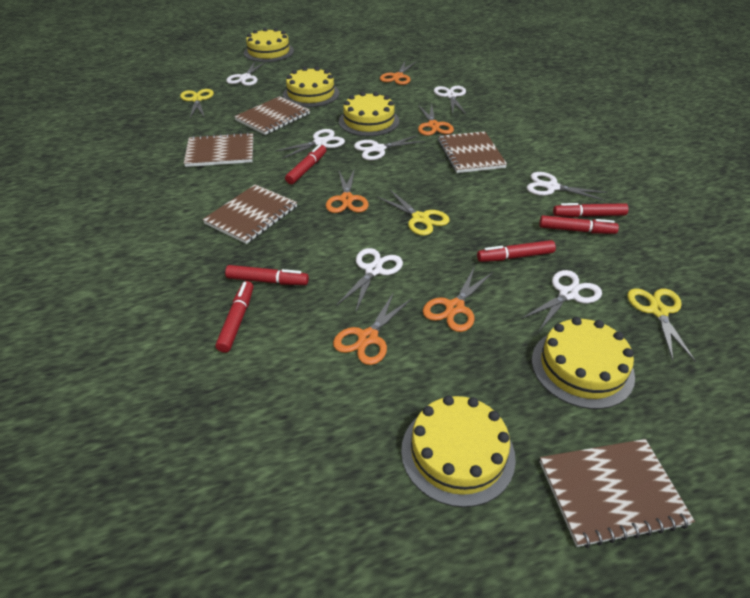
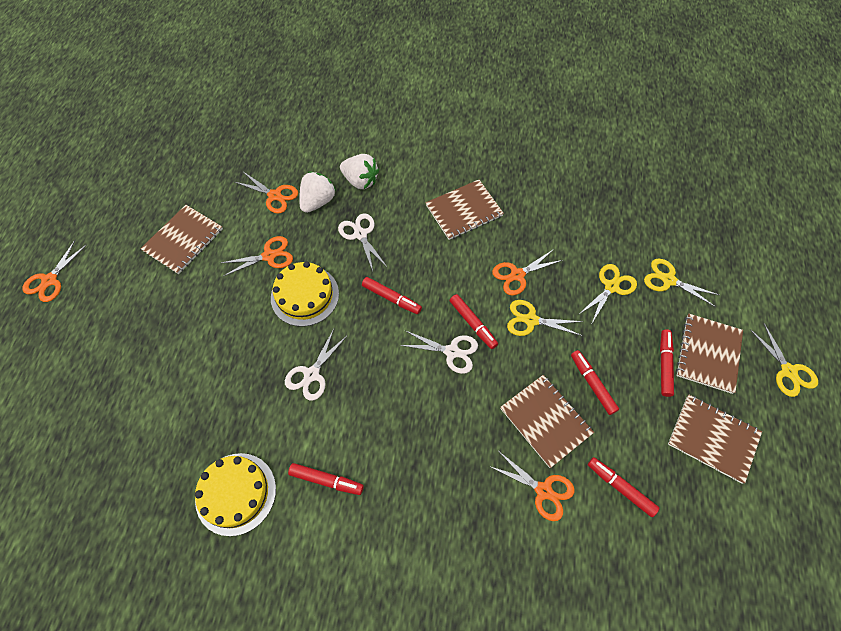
white scissors: [226,61,265,86] [275,129,345,159] [336,248,403,313] [354,135,425,160] [434,86,466,114] [521,270,602,331] [527,172,607,201] = 7 -> [285,329,348,401] [338,214,388,271] [400,330,478,374] = 3
white strawberry: none = 0 -> [299,171,336,213] [340,154,379,189] = 2
yellow cake: [244,28,294,62] [283,67,339,107] [339,92,399,136] [401,395,516,507] [532,317,635,409] = 5 -> [195,453,276,536] [271,262,339,327] = 2
yellow scissors: [180,89,214,118] [377,190,450,236] [627,288,696,363] = 3 -> [507,300,583,336] [578,264,637,323] [644,259,719,307] [750,324,818,397] = 4

